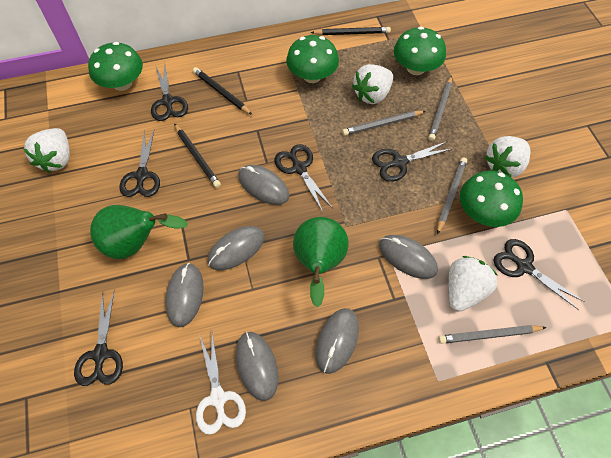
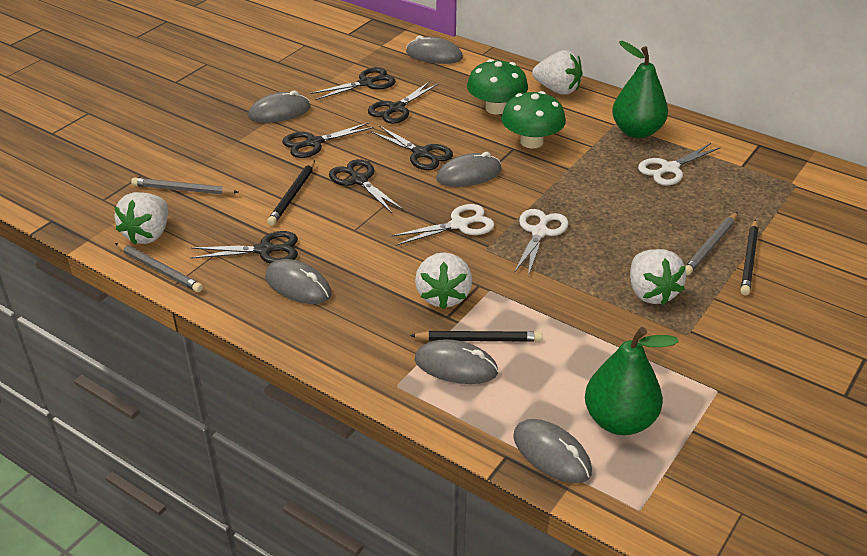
green mushroom: [88,42,143,91] [286,35,339,83] [394,27,446,75] [460,171,523,227] = 4 -> [467,59,528,115] [501,91,566,149] = 2
grey pencil: [342,111,426,136] [428,75,452,141] [437,157,467,235] [438,325,547,344] = 4 -> [115,243,203,292] [131,178,239,195] [685,212,738,275] = 3
white scissors: [196,334,246,435] = 1 -> [391,204,494,246] [514,209,569,276] [638,143,721,185] = 3

